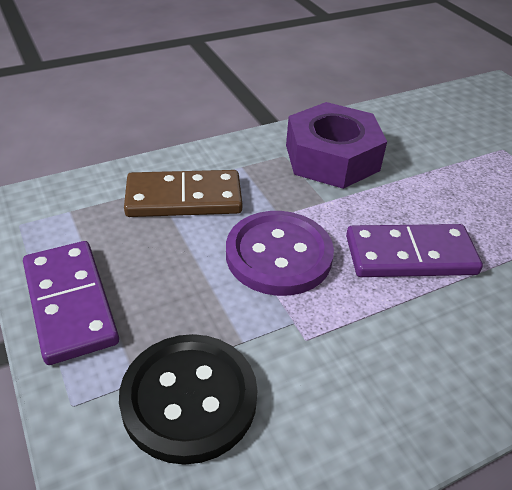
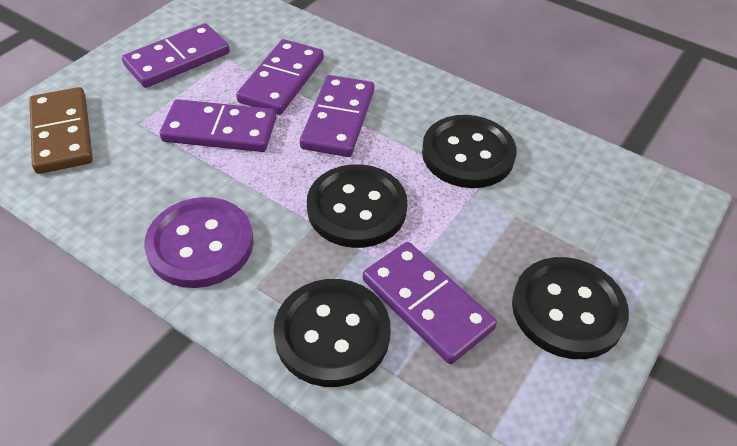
black button: [119,334,258,465] = 1 -> [273,279,391,387] [307,164,407,248] [422,115,516,188] [512,257,629,359] = 4
purple domino: [23,241,119,365] [346,224,483,277] = 2 -> [122,23,230,88] [160,99,276,152] [236,39,324,115] [300,75,374,157] [363,242,497,364] = 5
purple nut: [286,102,387,189] = 1 -> none = 0

